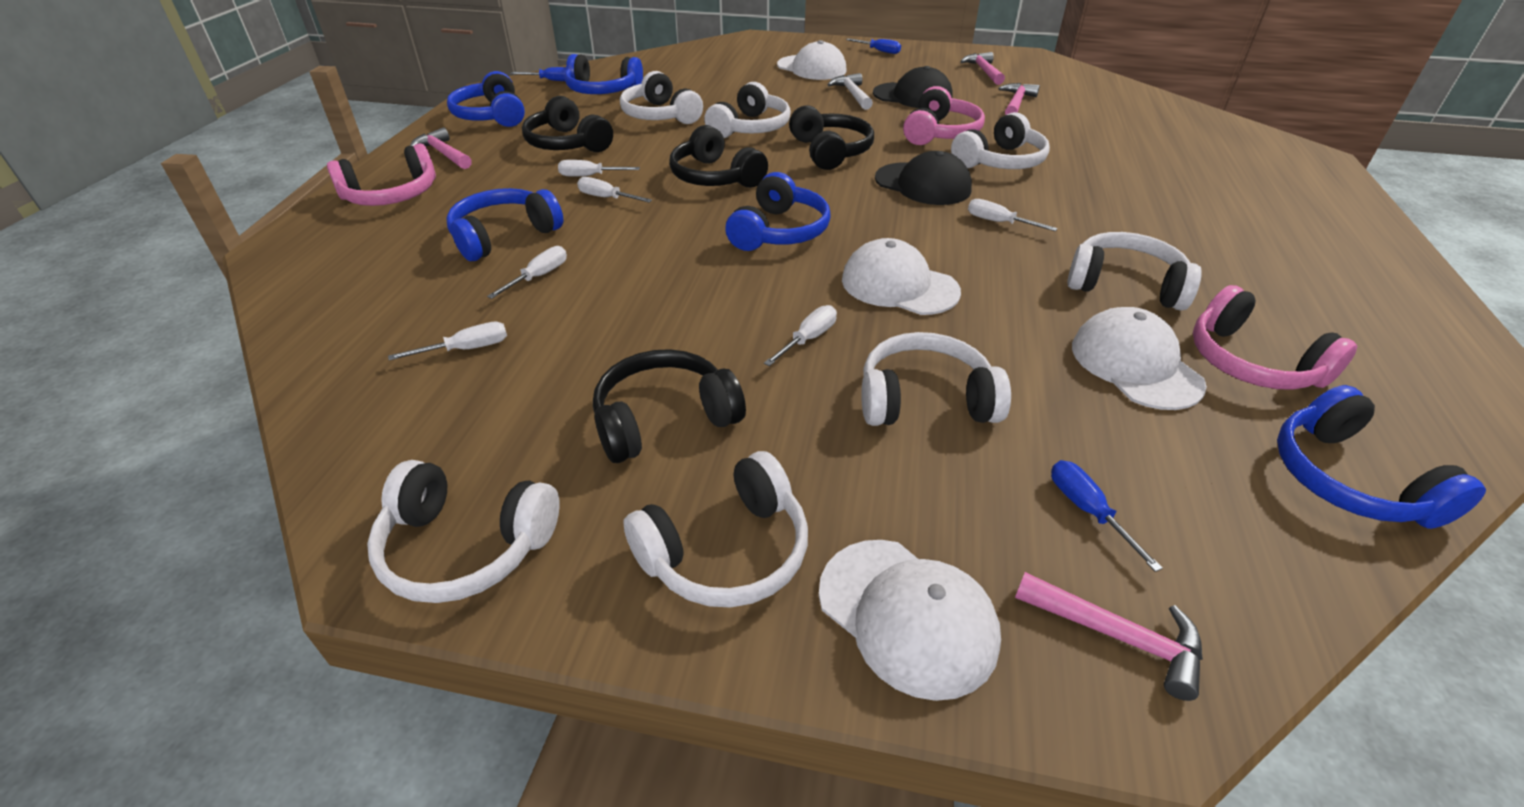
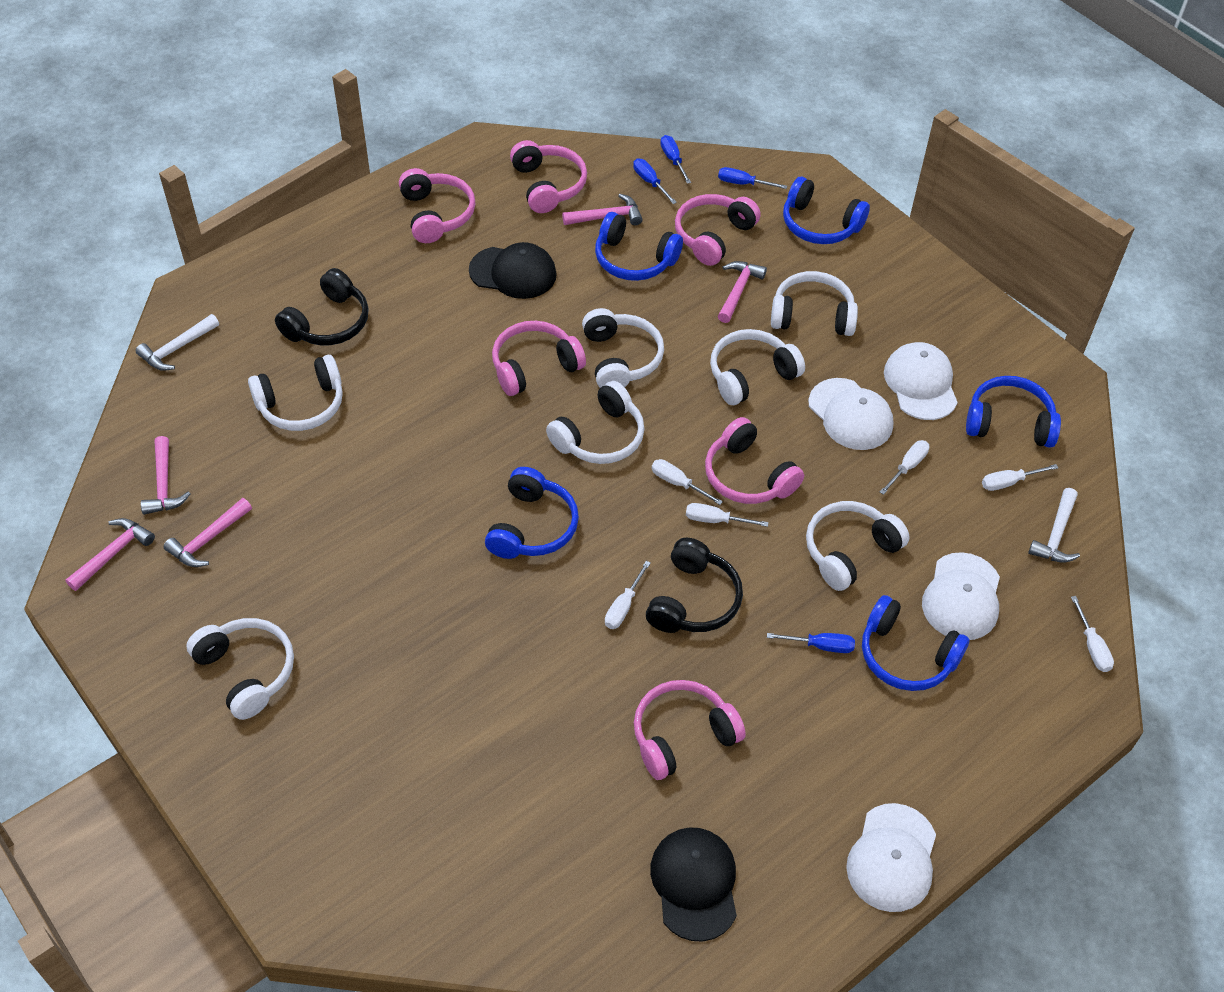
black headphones: [522,96,613,152] [593,349,746,463] [669,125,768,188] [789,105,874,170] = 4 -> [275,268,369,345] [646,538,743,633] = 2
blue screwdriver: [510,67,566,81] [846,38,901,54] [1051,460,1163,572] = 3 -> [633,159,677,204] [660,135,691,184] [718,167,787,189] [767,633,855,653] = 4
pink hammer: [410,127,472,169] [960,52,1005,85] [998,83,1040,115] [1015,572,1203,701] = 4 -> [65,518,155,591] [141,436,190,514] [164,498,252,567] [562,194,643,226] [718,261,767,323] = 5
pink headphones: [327,143,436,206] [903,86,985,145] [1193,285,1357,390] = 3 -> [399,168,475,243] [492,321,586,396] [510,140,587,213] [634,680,746,780] [675,194,761,266] [705,417,804,504] = 6
white hammer: [827,73,873,110] = 1 -> [136,314,219,371] [1028,488,1080,563] = 2

